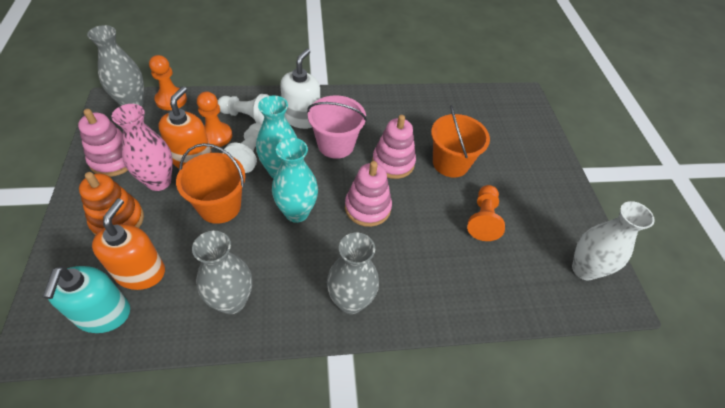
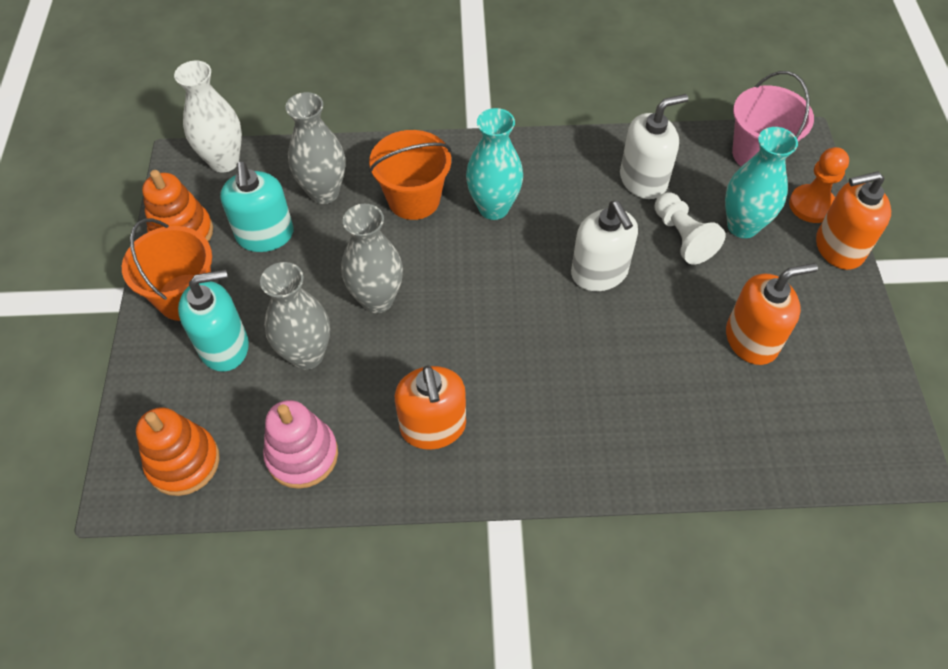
orange pawn: [149,55,187,110] [197,92,232,148] [467,185,505,241] = 3 -> [789,147,849,223] = 1
orange soap dispenser: [92,198,165,290] [158,86,212,168] = 2 -> [395,365,466,450] [726,263,818,365] [816,171,891,270] = 3
orange stacking toy: [79,172,144,235] = 1 -> [136,407,220,496] [142,170,213,242] = 2
pink stacking toy: [78,109,128,177] [345,161,392,227] [372,115,416,179] = 3 -> [263,400,338,489] = 1
pink vase: [112,104,173,191] = 1 -> none = 0
turquoise soap dispenser: [43,266,130,333] = 1 -> [178,270,249,372] [220,162,294,252] = 2
white pawn: [218,94,269,124] [223,123,262,173] = 2 -> [654,192,726,265] = 1
white soap dispenser: [280,48,320,129] = 1 -> [571,201,638,291] [620,94,688,199] = 2

